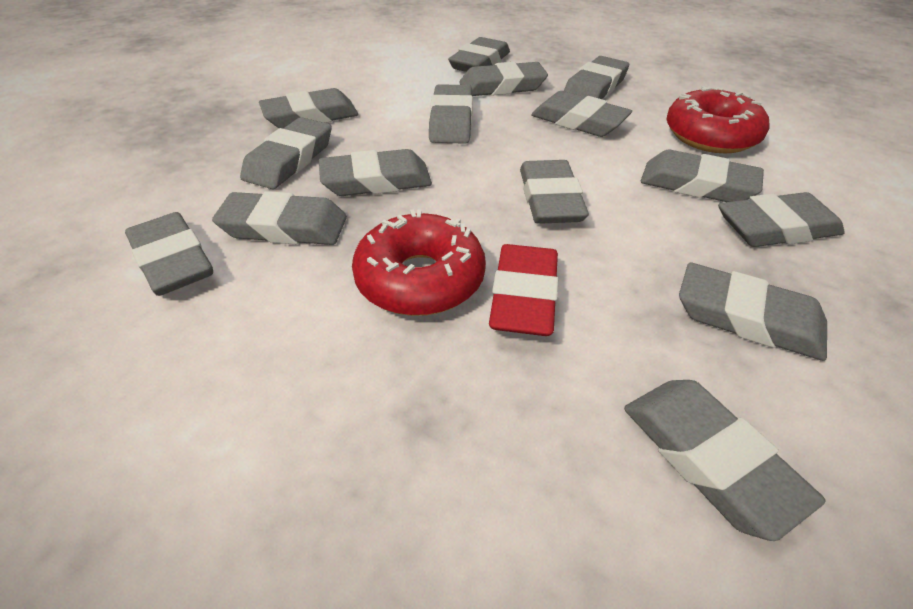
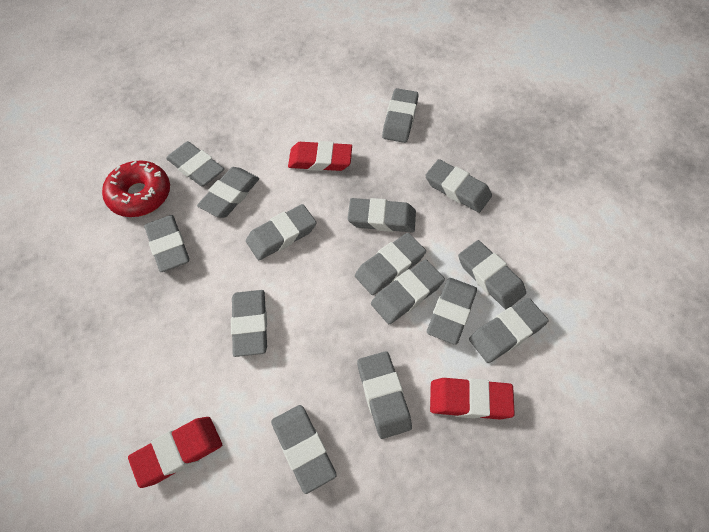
red donut: [352,209,486,316] [666,86,769,153] = 2 -> [102,160,170,217] = 1
red eraser: [489,244,558,336] = 1 -> [128,417,222,488] [288,141,352,171] [430,378,515,420] = 3

